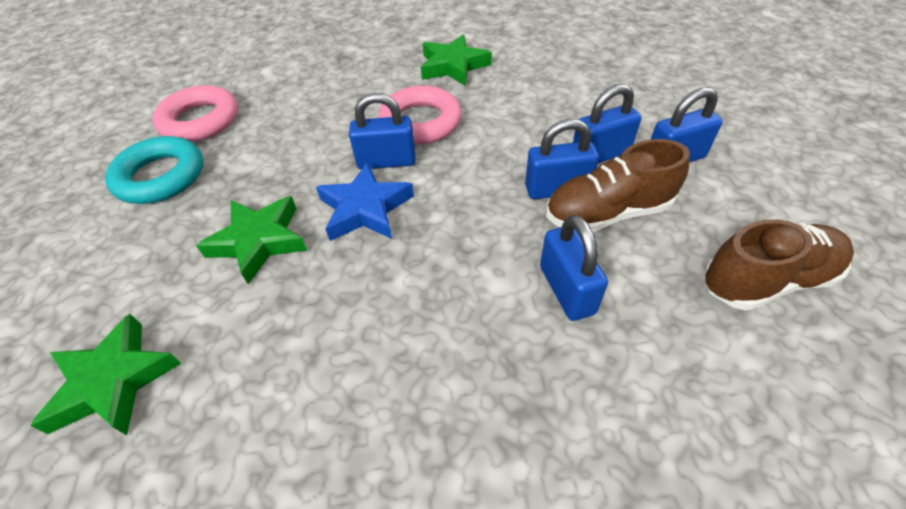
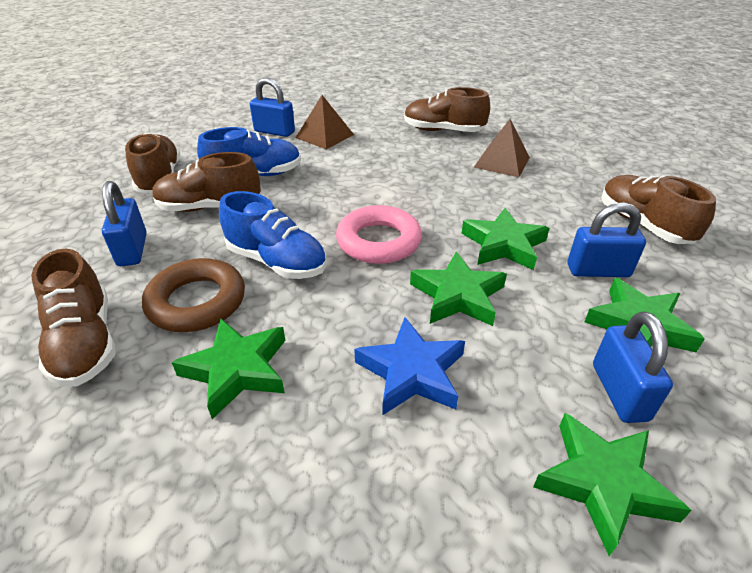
blue padlock: [349,93,416,170] [525,119,599,199] [540,214,608,321] [573,84,641,163] [651,87,723,162] = 5 -> [102,181,147,266] [250,77,295,137] [568,202,646,277] [593,312,673,423] = 4
blue shoe: none = 0 -> [197,127,301,176] [219,191,326,279] = 2
brown pyramid: none = 0 -> [296,95,354,149] [473,119,530,177] = 2
brown ring: none = 0 -> [142,258,245,332] = 1
brown shoe: [546,139,690,232] [703,219,854,311] = 2 -> [31,248,115,387] [125,133,180,194] [153,152,261,212] [404,87,490,132] [601,175,716,244] = 5
green star: [30,314,182,435] [196,196,308,284] [421,35,492,86] = 3 -> [172,318,285,419] [410,252,507,326] [461,208,549,270] [533,413,692,556] [585,278,705,352] = 5
pink ring: [152,85,238,142] [378,86,462,144] = 2 -> [336,205,422,264] = 1
turquoise ring: [105,136,203,204] = 1 -> none = 0

